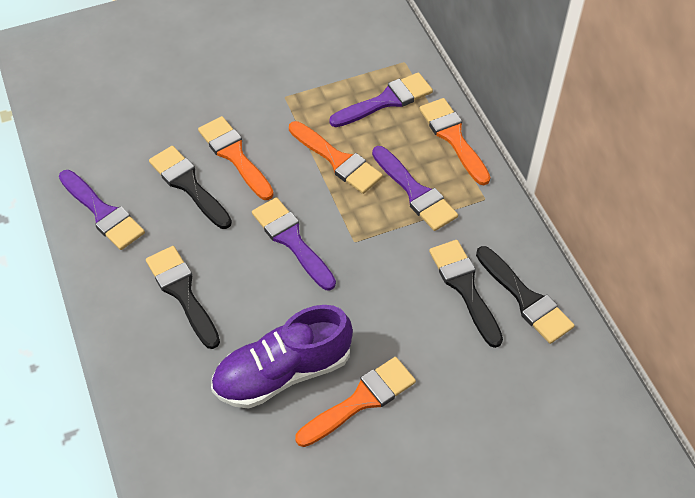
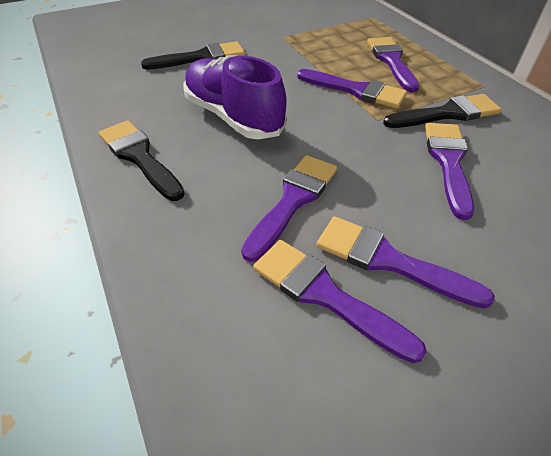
black brush: [146,246,220,349] [149,146,232,229] [429,240,503,348] [476,246,575,344] = 4 -> [99,120,185,201] [141,41,245,70] [383,94,502,128] = 3
orange brush: [198,116,274,200] [289,121,383,194] [295,357,416,447] [419,98,491,185] = 4 -> none = 0
purple brush: [59,170,145,250] [252,197,336,290] [329,72,433,127] [372,146,458,231] = 4 -> [241,155,337,262] [253,240,427,363] [297,69,407,109] [316,216,495,308] [367,37,419,93] [425,123,474,220] = 6

